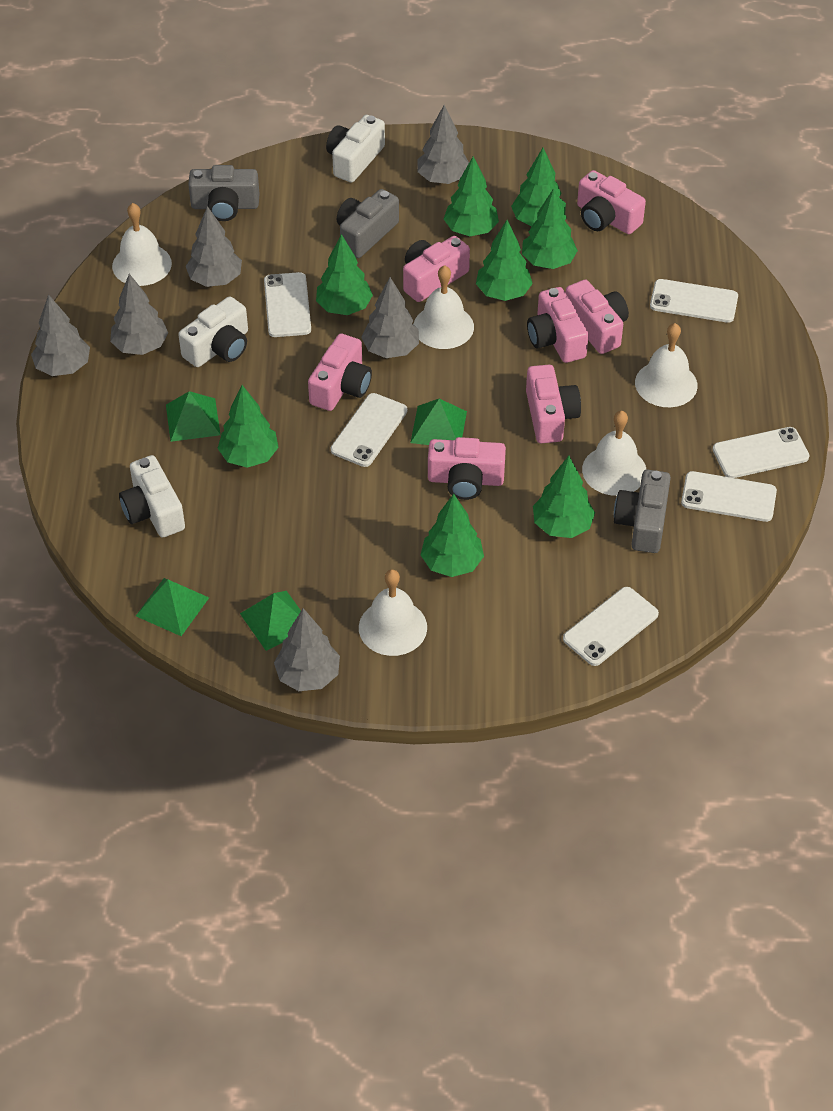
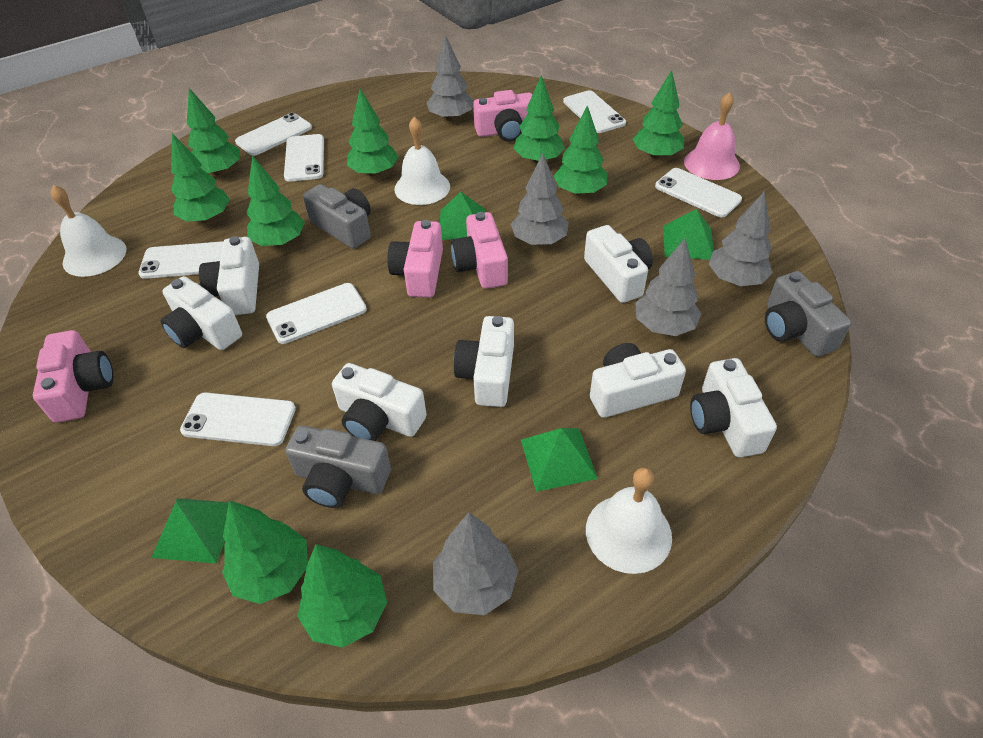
green tree: [217,385,279,468] [316,234,373,315] [420,494,484,577] [444,156,499,236] [476,220,533,301] [511,148,566,226] [522,188,578,269] [533,456,595,538] = 8 -> [171,133,230,223] [187,88,240,175] [222,500,308,604] [246,155,305,246] [297,544,387,647] [347,89,398,176] [513,75,565,164] [554,105,607,196] [633,70,684,159] = 9
grey tree: [31,294,90,376] [110,274,168,355] [186,206,242,287] [274,608,340,691] [361,277,419,358] [417,105,469,184] = 6 -> [427,35,474,121] [433,512,518,615] [511,154,569,245] [635,239,701,336] [709,191,773,286] = 5
pink bell: none = 0 -> [684,92,740,180] = 1
pink camera: [308,333,372,411] [403,236,470,302] [428,437,506,500] [526,365,581,443] [527,287,589,363] [565,279,629,354] [577,170,646,234] = 7 -> [33,330,113,423] [387,220,443,298] [451,212,508,289] [473,90,533,142] = 4
white bell: [112,203,172,286] [359,569,427,656] [413,265,474,349] [582,411,647,496] [635,323,698,407] = 5 -> [51,185,127,277] [394,117,450,205] [586,468,672,574] = 3
white camera: [119,455,185,538] [178,296,248,367] [326,115,385,183] = 3 -> [161,276,242,350] [199,236,259,315] [332,363,427,441] [453,316,514,407] [584,225,653,303] [590,343,686,418] [690,358,777,458] = 7
white phone: [264,272,311,337] [331,393,407,467] [563,587,659,666] [650,279,738,323] [681,471,777,522] [713,427,810,478] = 6 -> [139,241,223,279] [180,392,296,446] [235,113,312,156] [266,283,367,344] [284,134,324,182] [563,90,626,133] [655,168,742,217] = 7

